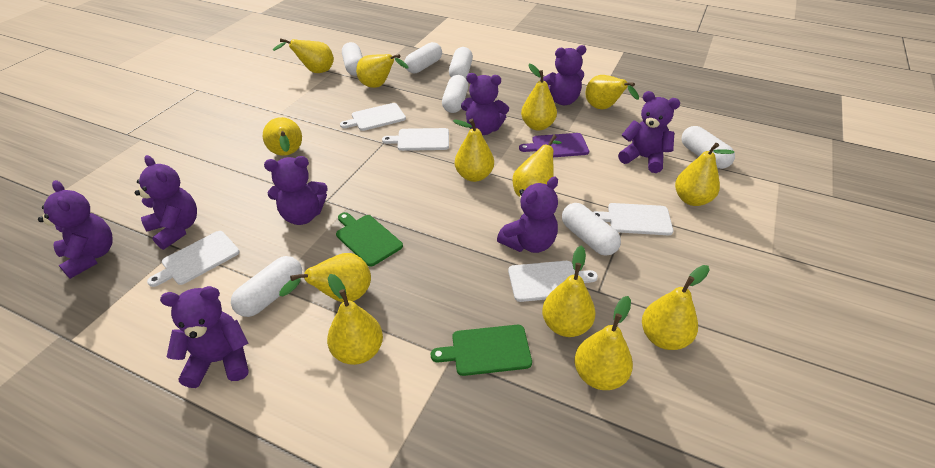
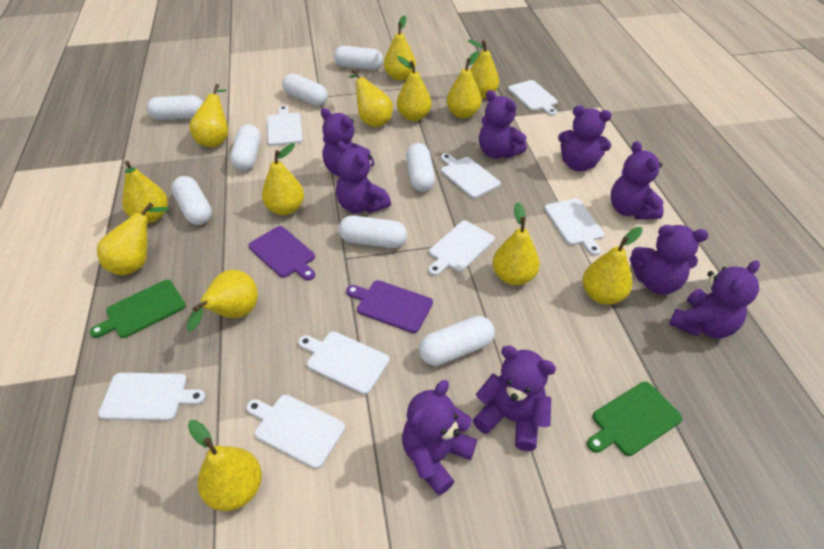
purple cutting board: [519,133,589,157] = 1 -> [249,226,315,280] [346,280,433,333] = 2
purple teddy bear: [38,180,113,279] [135,155,197,250] [160,286,249,388] [264,156,328,225] [461,73,509,135] [497,177,558,253] [540,45,586,105] [618,91,680,173] = 8 -> [321,108,374,176] [336,141,391,214] [402,380,477,496] [473,345,556,451] [479,90,527,158] [558,105,612,171] [611,141,664,220] [630,225,708,294] [669,260,760,338] = 9
white capsule: [231,256,302,317] [342,42,363,76] [404,42,442,73] [442,75,468,113] [449,47,473,78] [562,203,621,256] [682,126,735,169] = 7 -> [147,95,203,120] [171,176,212,225] [230,124,261,171] [282,73,328,106] [334,46,383,70] [338,216,407,248] [406,143,435,192] [419,316,495,366] = 8
white cutting board: [147,231,240,287] [340,103,406,131] [382,128,449,151] [508,261,598,302] [593,203,673,235] = 5 -> [98,373,206,421] [246,395,345,469] [267,105,303,146] [298,331,390,395] [428,221,495,276] [441,153,501,198] [508,80,558,116] [544,199,604,256] = 8

